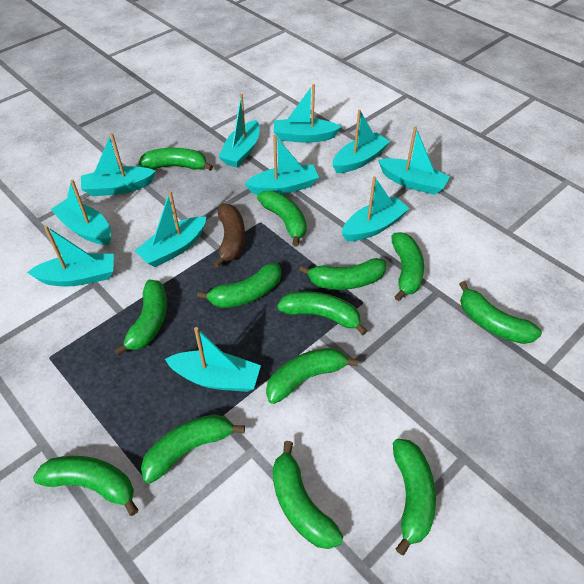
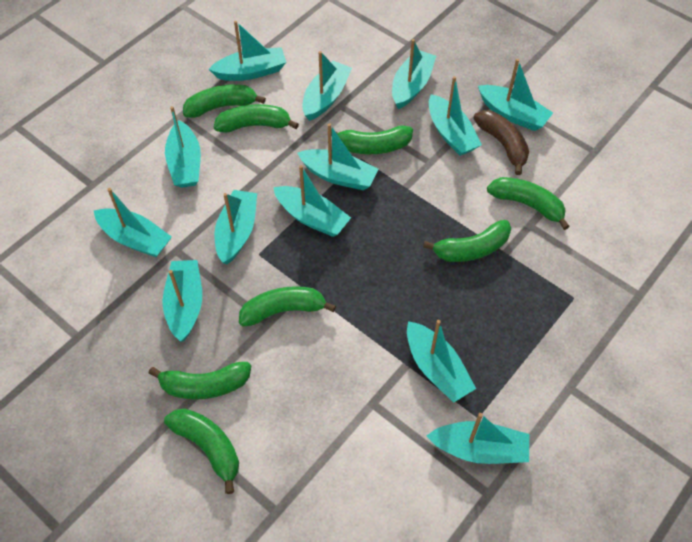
green banana: [33,456,138,516] [114,279,167,356] [138,148,213,171] [141,415,245,484] [197,263,281,308] [257,190,307,247] [266,348,358,404] [272,441,343,549] [277,291,367,335] [299,258,386,290] [391,232,424,301] [393,439,436,555] [459,281,542,344] = 13 -> [149,362,251,400] [164,408,239,494] [183,85,266,118] [214,104,299,133] [239,286,336,326] [331,125,413,154] [423,220,512,262] [487,177,570,230] = 8
turquoise boat: [27,225,114,286] [51,179,111,245] [81,133,156,196] [135,191,206,267] [165,327,261,392] [219,94,260,167] [245,135,319,195] [274,84,341,143] [332,110,390,173] [341,176,410,241] [378,126,450,195] = 11 -> [94,188,172,257] [162,260,202,342] [165,106,201,188] [209,21,286,81] [215,190,257,264] [273,165,351,237] [297,123,379,190] [302,51,352,121] [392,39,436,109] [407,320,476,403] [427,413,529,464] [429,76,482,156] [478,59,553,131] = 13

